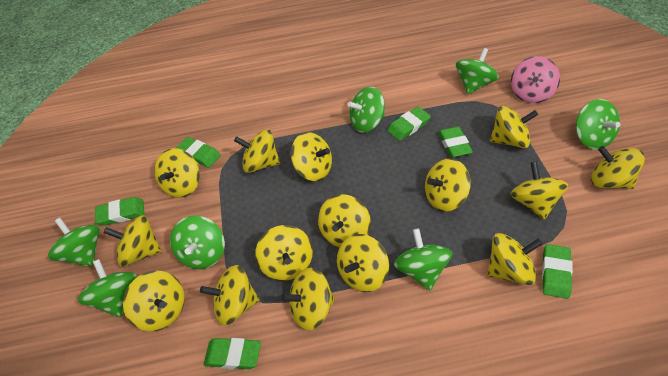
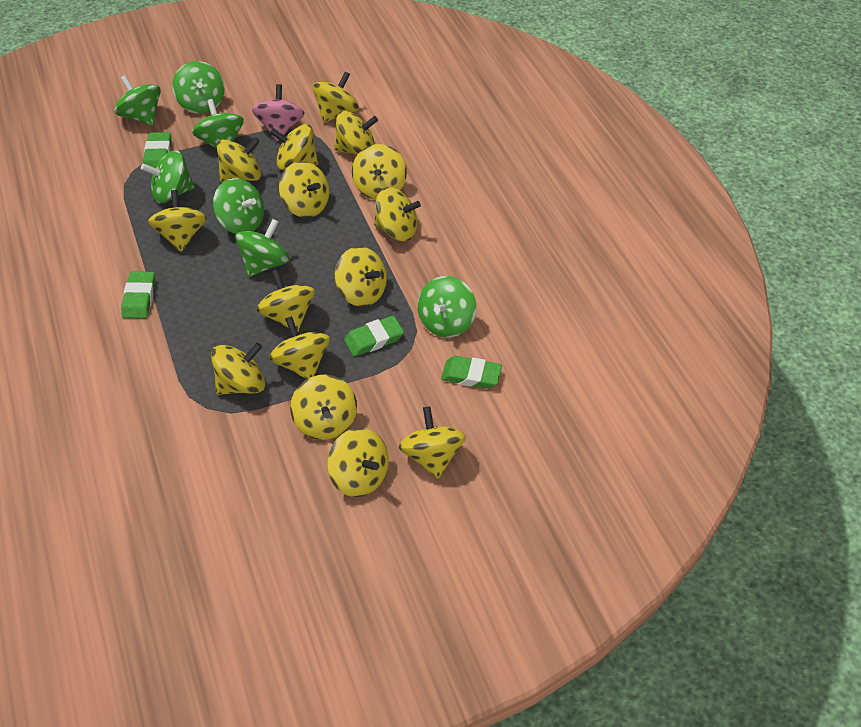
green eraser: [95,197,144,225] [176,137,221,168] [203,338,261,369] [387,107,431,141] [438,126,473,158] [542,244,573,299] = 6 -> [121,271,155,318] [143,132,172,168] [344,316,404,357] [441,356,502,389] = 4

